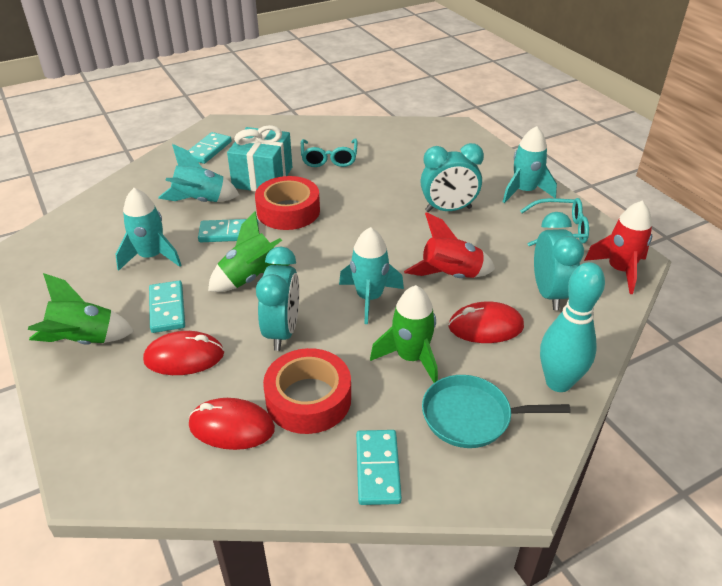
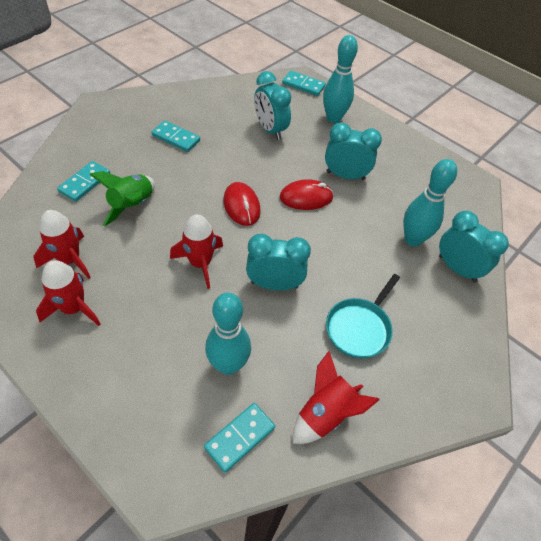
green rocket: [28,273,134,345] [208,211,290,292] [370,285,438,383] = 3 -> [89,171,155,227] = 1
red mouse: [143,331,224,375] [189,398,275,450] [448,301,524,343] = 3 -> [223,182,261,226] [280,179,334,210] = 2
red rocket: [404,212,495,278] [584,201,652,294] = 2 -> [33,210,91,279] [36,260,100,326] [170,214,223,289] [293,351,380,444] = 4
red tape: [255,176,320,230] [263,348,351,434] = 2 -> none = 0
turquoise bowling pin: [540,262,605,392] = 1 -> [205,292,251,375] [323,35,358,123] [403,159,457,246] = 3
turquoise clock: [256,247,299,351] [421,143,484,212] [534,212,584,310] = 3 -> [246,234,311,291] [254,71,291,140] [325,122,382,180] [439,211,509,283] = 4
turquoise gift: [227,125,292,192] = 1 -> none = 0
turquoise glasses: [301,138,358,167] [520,198,589,246] = 2 -> none = 0
turquoise rocket: [115,188,181,271] [158,144,239,202] [339,227,404,324] [503,126,557,203] = 4 -> none = 0

